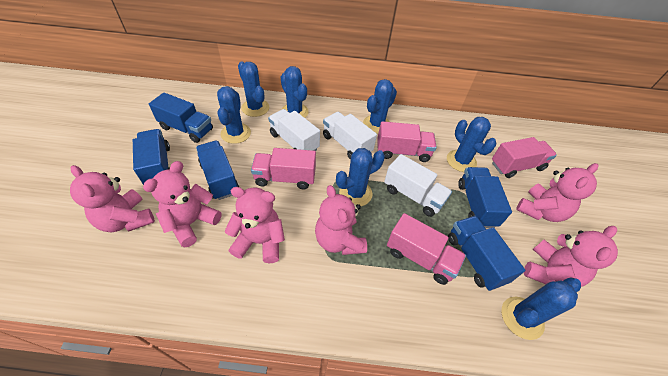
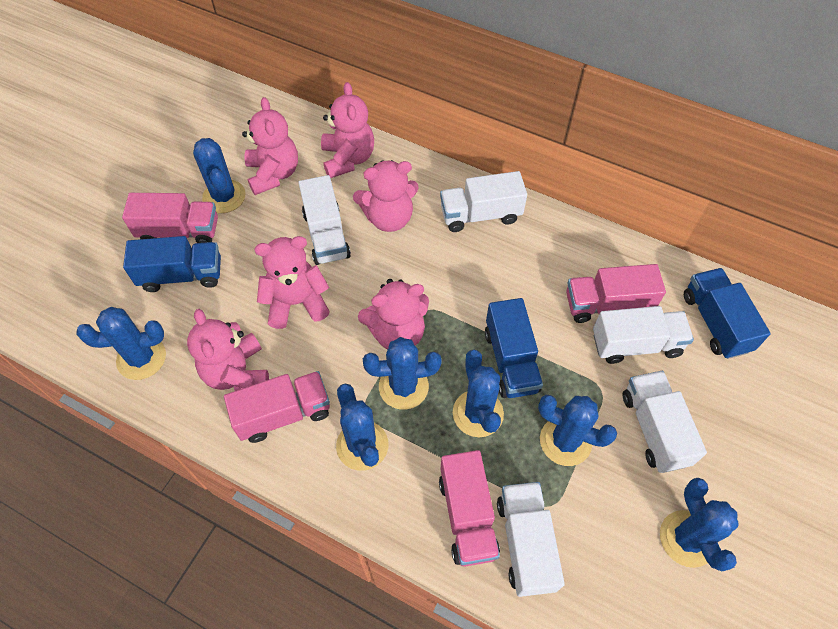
blue truck: [133,129,170,185] [149,92,213,143] [196,141,239,200] [448,216,525,291] [458,167,512,228] = 5 -> [123,236,221,292] [485,298,543,398] [684,268,771,359] = 3
white truck: [268,109,320,151] [323,112,377,160] [384,154,452,217] = 3 -> [299,175,351,265] [440,171,527,232] [497,482,565,597] [593,306,694,364] [623,371,707,473] = 5

